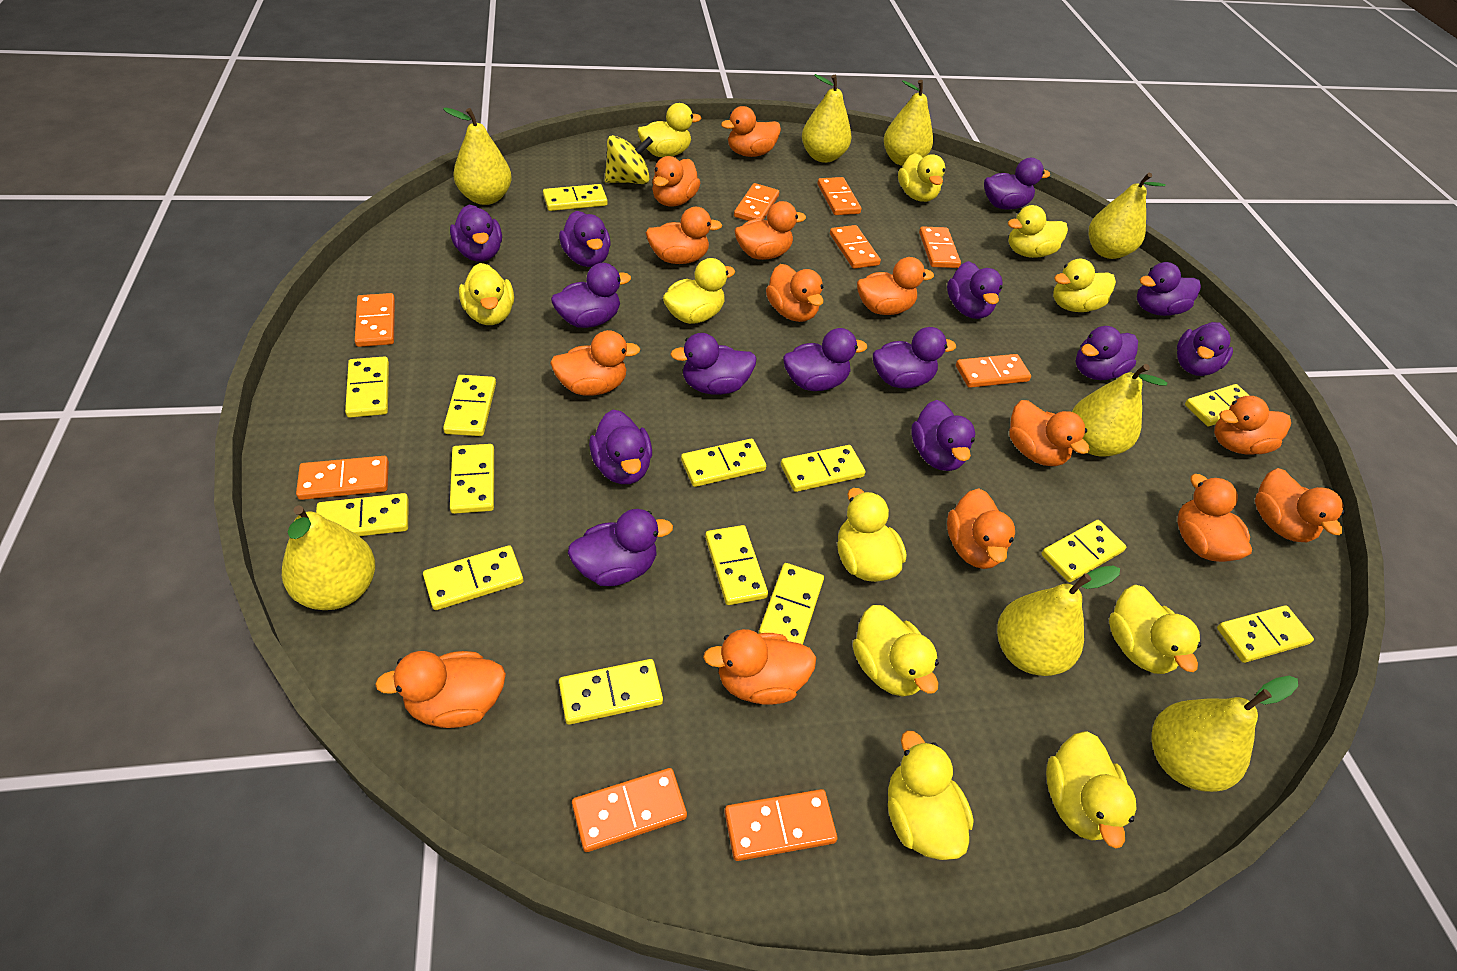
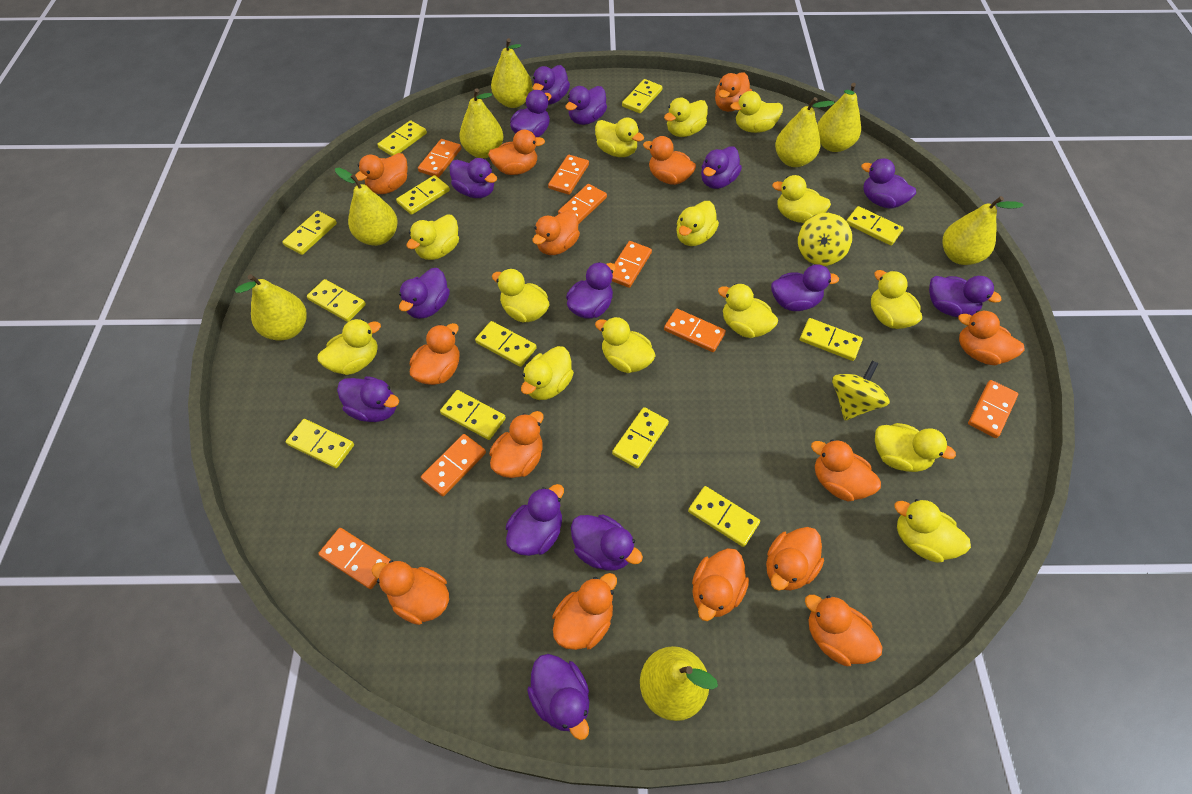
orange domino: [296,456,389,500] [355,293,395,347] [572,768,687,852] [724,789,837,861] [734,183,779,221] [817,177,861,215] [830,225,881,269] [919,226,961,268] [956,354,1031,388] = 9 -> [318,528,390,589] [418,139,461,178] [421,434,486,496] [548,155,589,195] [558,184,607,224] [612,241,652,288] [664,309,726,352] [968,380,1018,438] = 8
yellow domino: [316,493,409,536] [345,356,389,418] [423,545,523,610] [443,375,496,436] [450,444,494,514] [543,184,608,211] [559,659,663,725] [681,439,766,487] [705,525,768,605] [759,563,824,645] [781,445,865,492] [1041,520,1126,582] [1185,384,1250,426] [1217,605,1314,663] = 14 -> [282,211,337,255] [286,419,354,468] [307,279,366,322] [377,120,427,156] [396,175,450,215] [440,390,506,440] [475,321,537,367] [612,407,669,468] [622,79,662,113] [688,486,760,547] [800,318,863,361] [846,206,904,246] = 12
yellow duck: [459,263,514,325] [637,103,701,157] [663,258,735,324] [837,488,906,582] [853,605,939,697] [888,730,974,860] [898,153,945,202] [1008,205,1068,258] [1046,731,1136,849] [1053,259,1116,312] [1109,585,1201,674] = 11 -> [318,319,381,375] [406,214,459,260] [492,269,549,322] [521,346,574,400] [595,117,644,157] [595,317,656,373] [664,98,708,137] [676,201,719,246] [718,284,778,338] [730,91,783,133] [772,175,831,223] [871,270,922,329] [875,423,956,472] [895,499,971,563] = 14
yellow spinning top: [605,135,653,184] = 1 -> [798,213,852,266] [832,361,890,420] = 2

